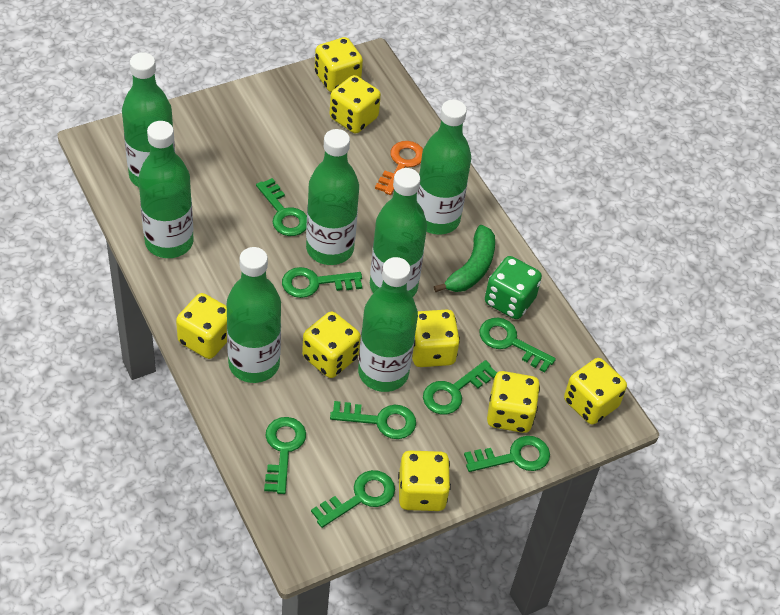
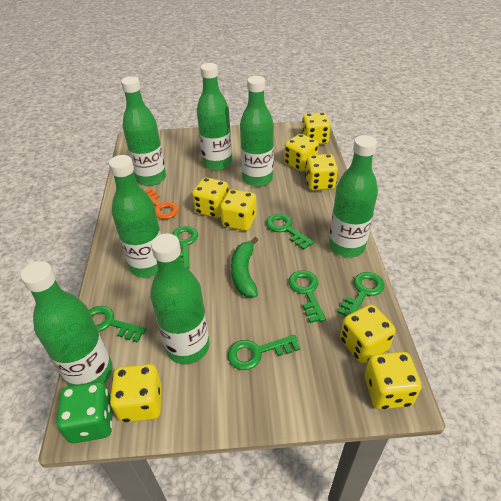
green key: [256,178,307,236] [264,417,306,494] [282,267,362,298] [311,470,395,528] [330,401,416,439] [423,360,497,415] [464,436,550,472] [480,318,556,373] = 8 -> [89,306,147,343] [172,226,198,269] [227,334,300,370] [266,214,314,250] [289,270,326,323] [337,272,384,316] = 6

